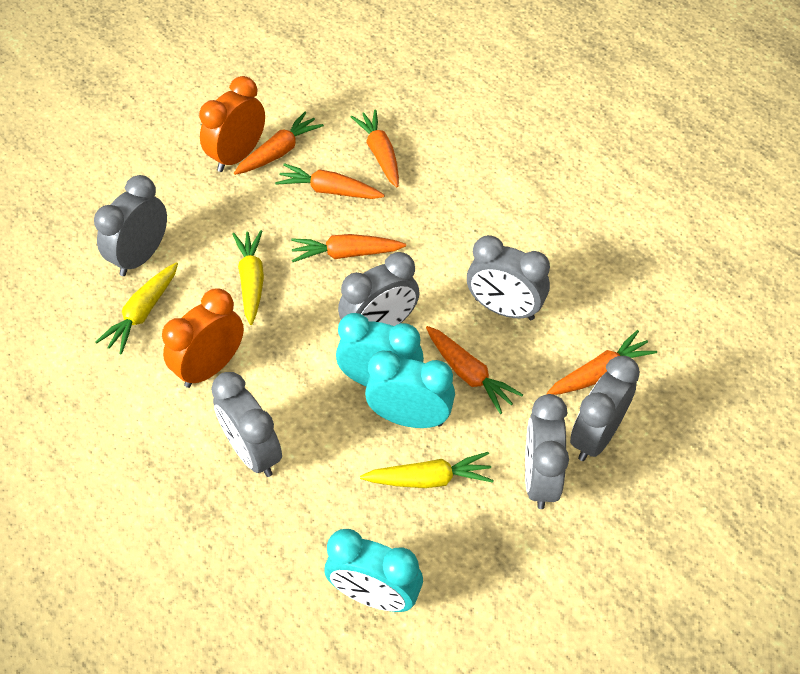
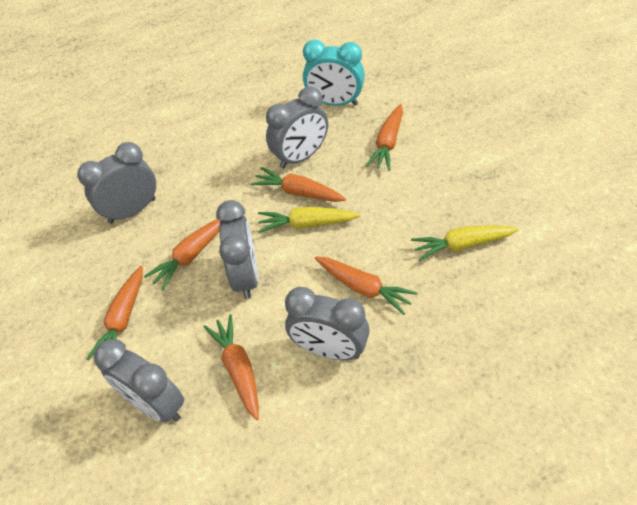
grey clock: [94,175,167,276] [211,372,282,477] [338,252,420,326] [467,235,550,320] [525,394,569,509] [570,356,640,461] = 6 -> [77,142,156,224] [94,339,184,423] [216,200,258,299] [266,87,328,169] [285,287,370,360] = 5
orange clock: [162,288,244,388] [199,76,265,172] = 2 -> none = 0
turquoise clock: [325,529,423,612] [336,313,424,387] [365,351,455,428] = 3 -> [303,39,365,106] = 1
yellow carrot: [96,262,178,354] [233,230,264,325] [360,452,494,488] = 3 -> [258,207,360,233] [411,225,519,261] = 2

